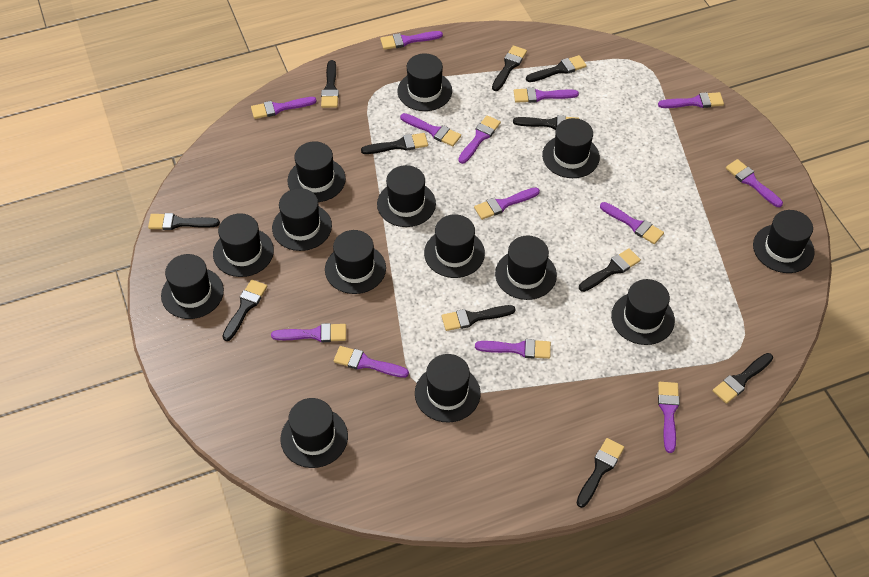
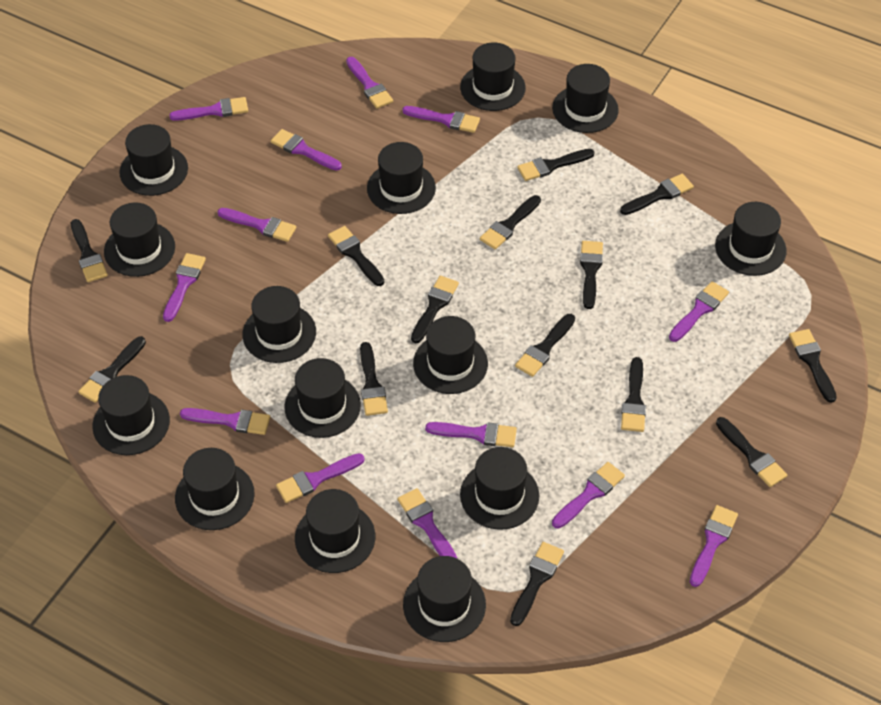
black brush: [148,213,220,230] [222,280,267,341] [321,60,339,108] [361,133,428,154] [442,305,516,331] [492,46,527,91] [513,115,579,130] [526,55,587,82] [577,438,624,508] [579,248,641,292] [713,353,773,404] = 11 -> [71,219,108,282] [78,336,146,403] [328,226,384,286] [360,342,388,416] [411,276,459,343] [480,195,541,249] [510,542,564,626] [515,314,575,377] [517,149,595,181] [580,241,603,309] [620,174,694,215] [621,357,646,432] [716,417,787,487] [789,329,837,403] = 14

